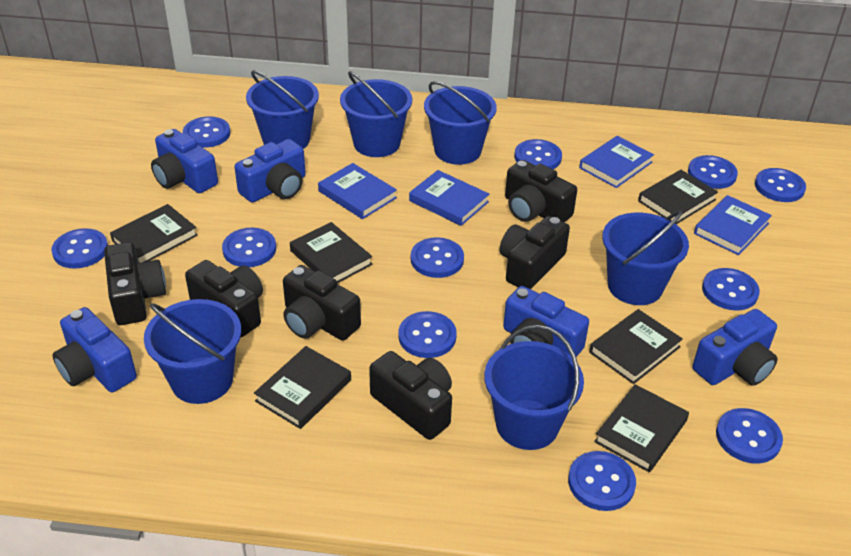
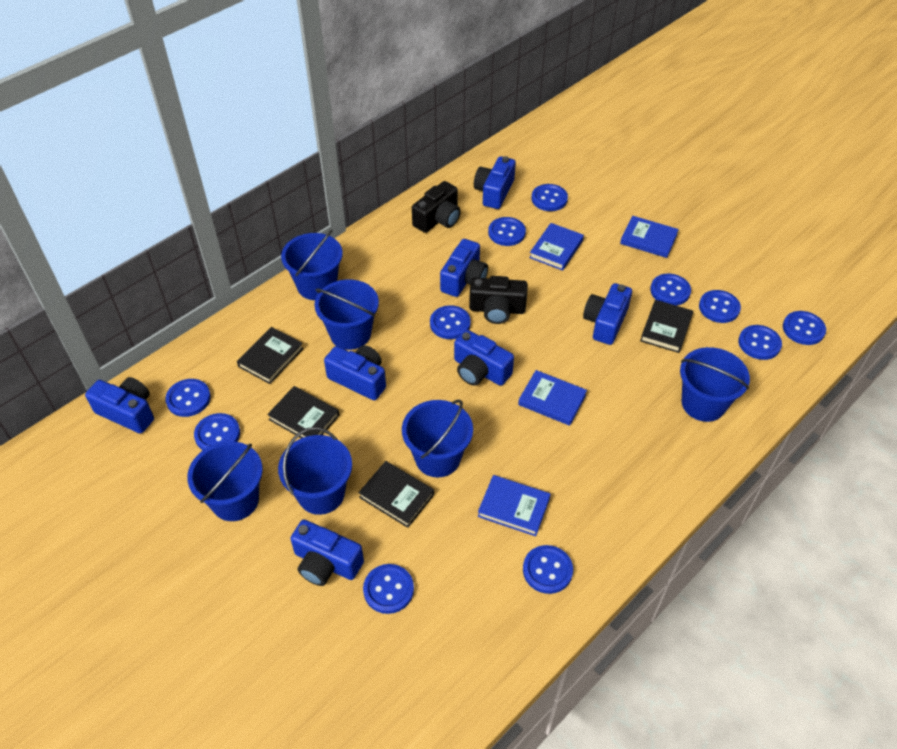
black book: [110,204,198,263] [254,346,351,429] [290,222,373,283] [589,309,683,384] [594,384,689,473] [638,170,718,224] = 6 -> [237,327,304,384] [267,386,340,438] [358,461,434,528] [640,300,693,353] = 4
black camera: [104,242,166,325] [185,260,263,337] [283,265,361,341] [369,351,452,440] [500,216,570,289] [505,160,577,222] = 6 -> [412,181,461,233] [469,276,528,324] = 2
blue camera: [53,307,137,392] [151,129,218,193] [234,139,306,203] [503,286,589,357] [692,309,777,386] = 5 -> [85,377,154,434] [290,520,364,586] [324,345,386,400] [440,239,488,297] [454,330,514,386] [474,156,516,209] [583,283,632,345] = 7

